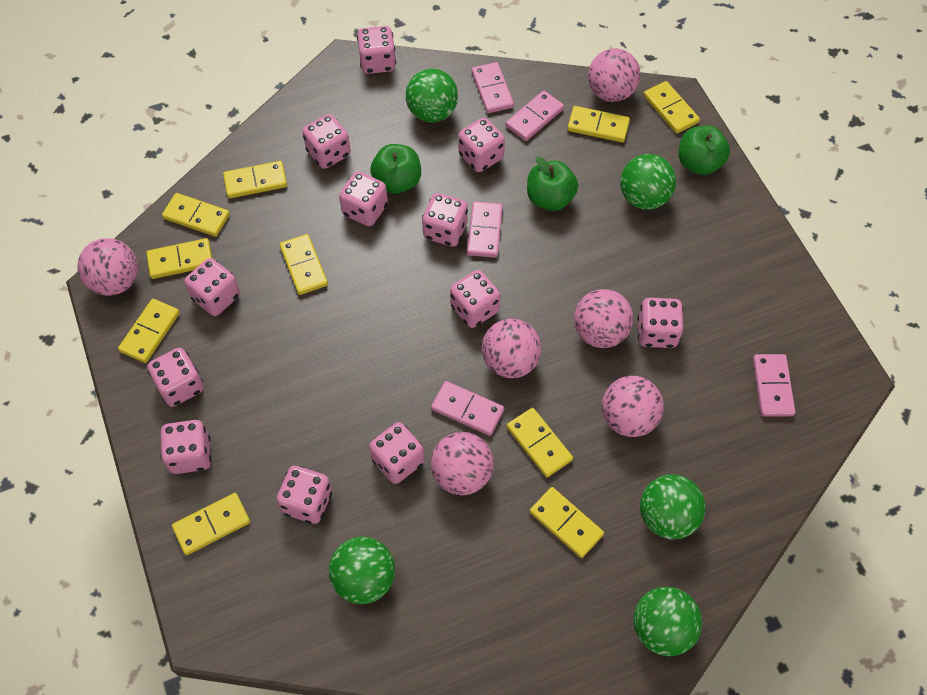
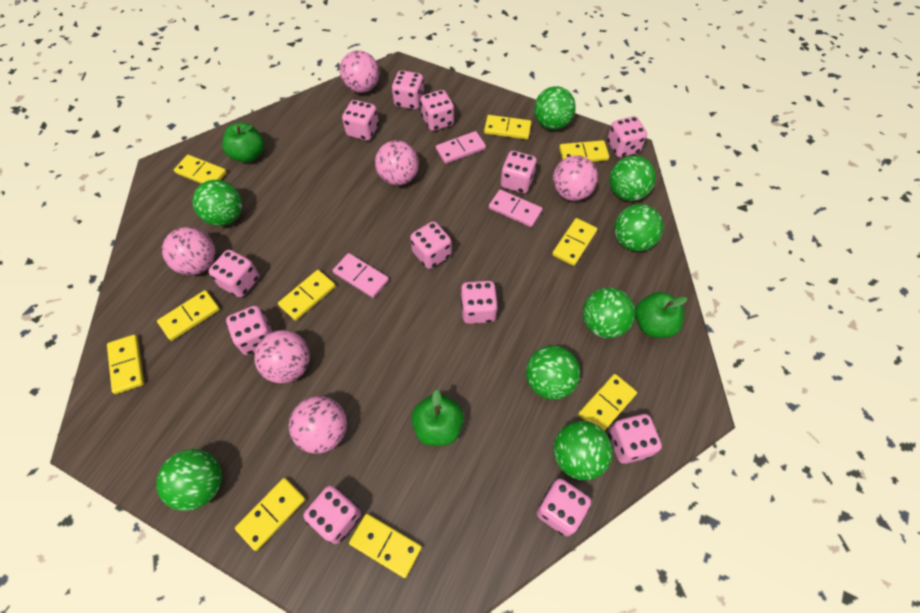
green ball: [329,537,395,604] [406,68,458,123] [620,154,676,210] [633,587,702,656] [640,474,706,539] = 5 -> [156,449,222,511] [192,180,242,226] [526,345,580,400] [534,86,576,130] [553,421,613,480] [583,287,635,338] [609,156,656,201] [614,204,663,251] = 8
pink domino: [431,381,504,436] [467,201,503,258] [471,62,514,113] [505,90,564,141] [753,354,795,417] = 5 -> [333,253,389,298] [436,131,486,164] [489,189,542,227] = 3

